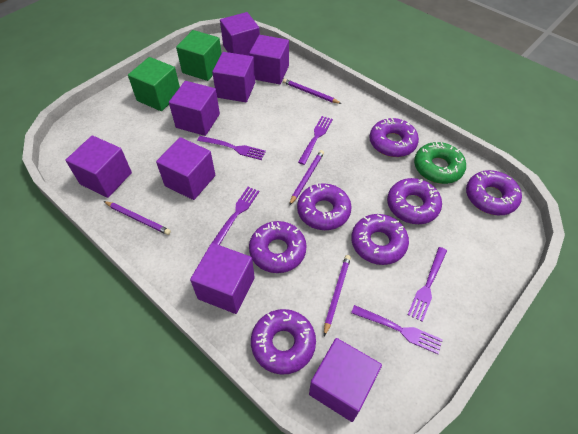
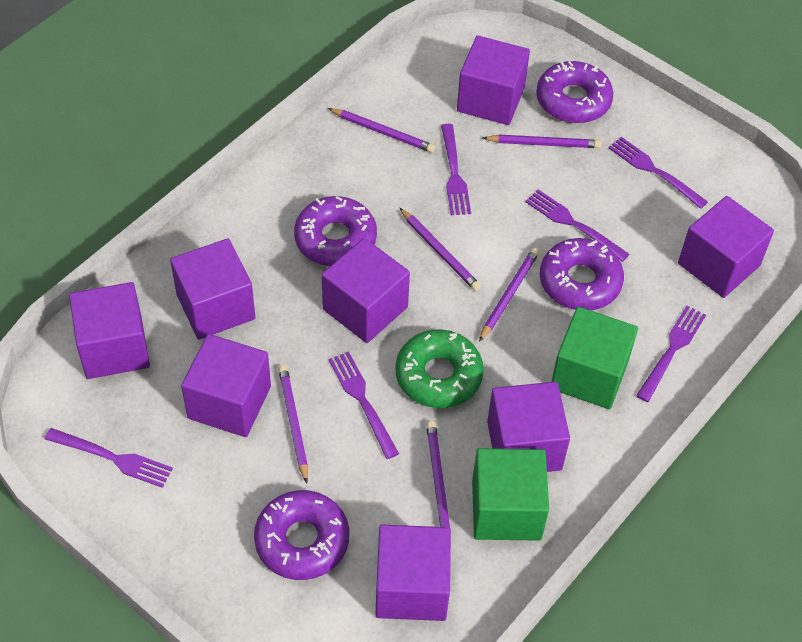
purple donut: [249,221,307,273] [251,309,316,375] [297,183,352,230] [351,214,409,265] [369,118,419,157] [387,178,442,224] [466,170,522,215] = 7 -> [254,490,349,580] [294,196,377,266] [536,61,613,123] [540,238,624,310] = 4
purple fork: [197,136,266,160] [212,187,259,245] [298,116,333,165] [351,305,443,354] [408,247,447,322] = 5 -> [45,428,173,488] [329,351,399,459] [441,124,471,215] [525,190,629,262] [609,137,708,209] [636,306,706,402] = 6
purple pencil: [104,201,171,235] [283,79,342,104] [289,150,324,206] [324,255,351,336] = 4 -> [278,365,308,484] [328,108,435,153] [400,208,481,291] [426,421,450,528] [479,248,539,342] [483,135,601,148] = 6

